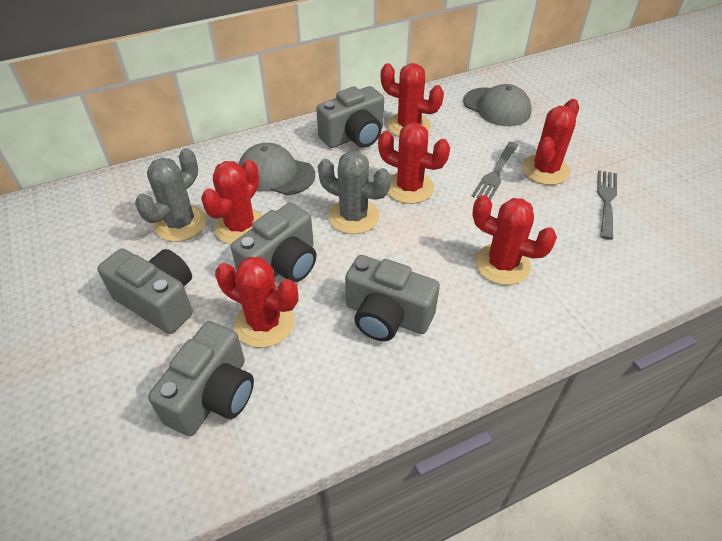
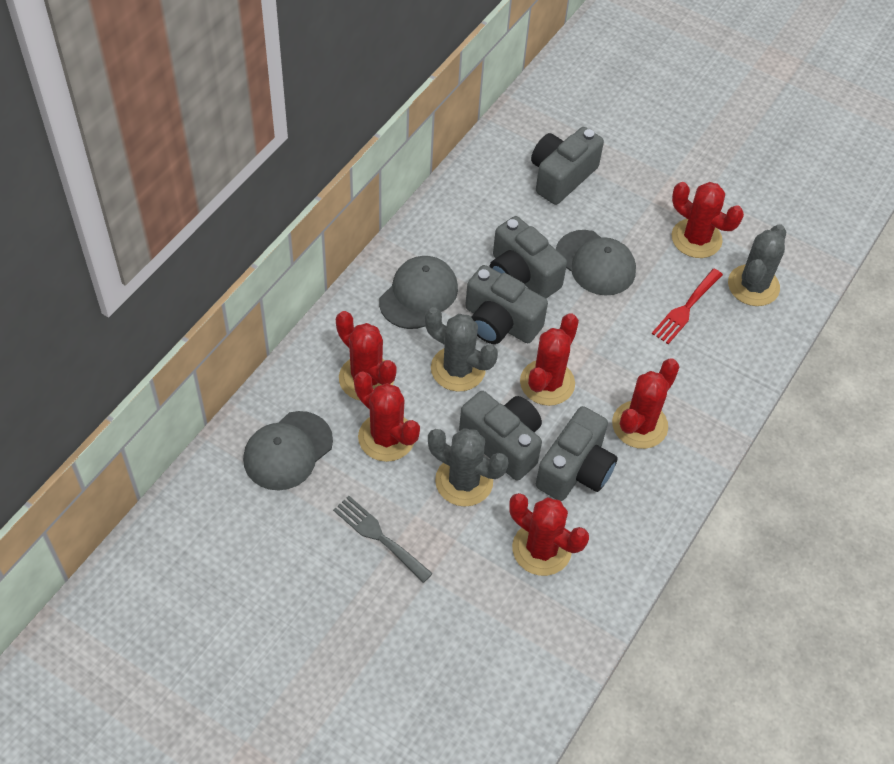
grey cactus: [135,148,207,242] [318,151,391,234] = 2 -> [425,307,498,392] [428,428,508,506] [728,224,786,306] = 3
grey cap: [239,143,315,195] [463,84,532,126] = 2 -> [243,411,333,490] [379,256,458,329] [556,230,636,296] = 3
grey fork: [472,142,519,200] [597,170,617,240] = 2 -> [333,496,433,583] = 1
red fork: none = 0 -> [652,269,723,344] = 1

